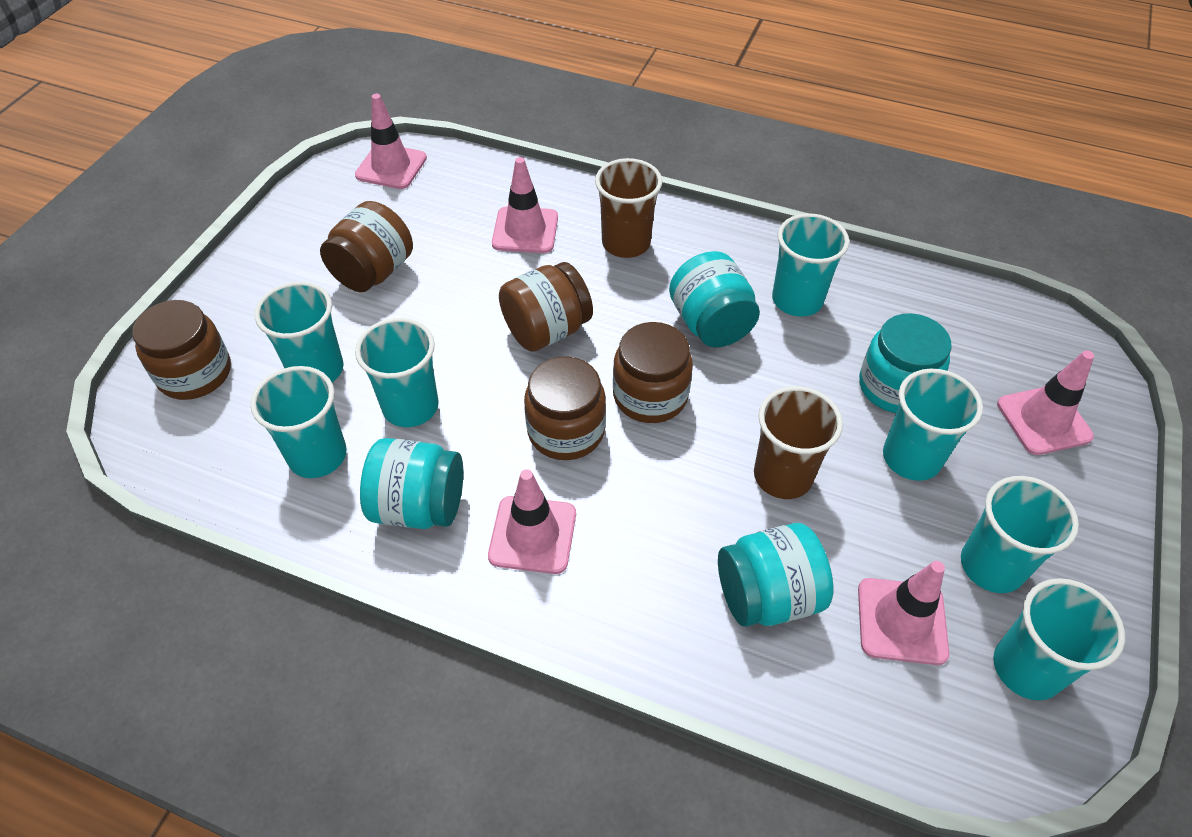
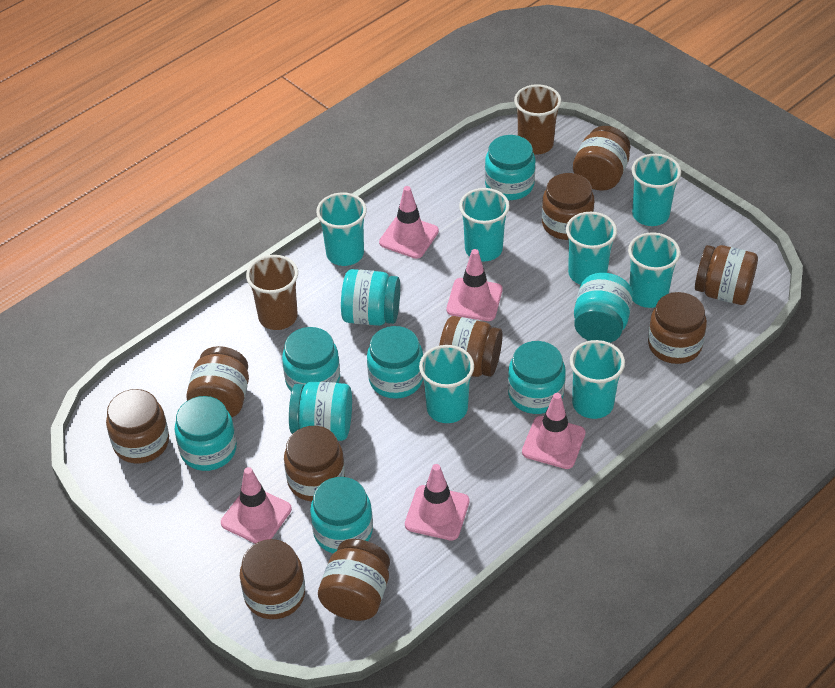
brown jar: [132,300,231,400] [320,201,413,292] [499,262,593,352] [524,357,606,460] [613,322,693,423] = 5 -> [106,389,169,464] [186,346,249,417] [240,539,305,619] [284,426,345,502] [318,539,390,621] [439,316,503,377] [542,173,594,240] [573,126,630,191] [648,292,707,364] [695,245,758,305] = 10
turquoise jar: [360,438,463,529] [669,251,760,348] [718,523,833,627] [859,313,952,413] = 4 -> [175,396,237,471] [282,327,340,392] [289,381,352,441] [310,477,373,553] [341,269,400,326] [367,326,423,399] [485,135,536,200] [508,341,566,414] [574,273,633,343] = 9

